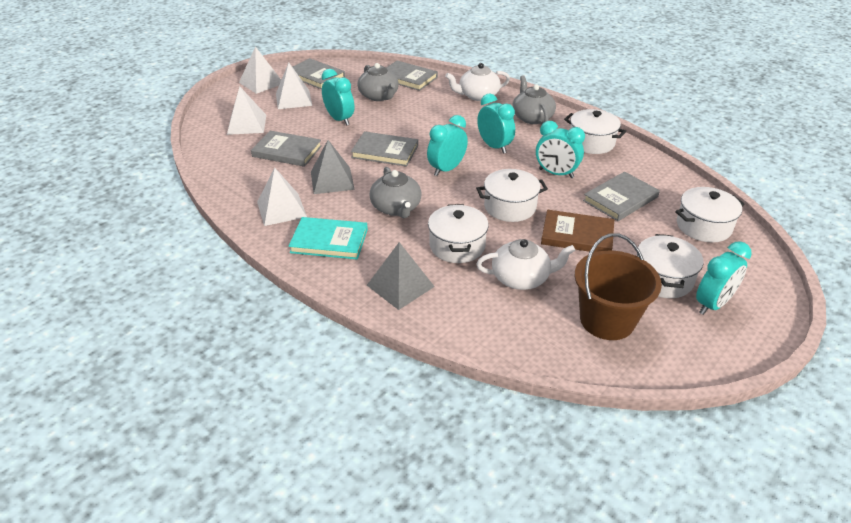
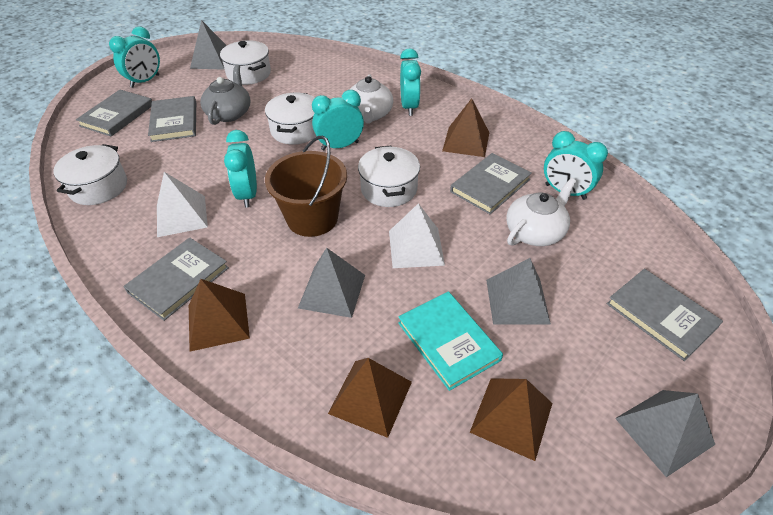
brown book: [541,210,614,252] = 1 -> none = 0
brown pyramid: none = 0 -> [189,279,250,352] [328,358,412,438] [442,98,490,157] [470,378,553,461] = 4
grey pyramid: [311,140,355,194] [367,242,435,310] = 2 -> [190,20,227,70] [298,248,365,318] [486,258,551,324] [615,390,715,477] = 4
grey teapot: [357,63,399,101] [369,167,422,218] [512,75,556,124] = 3 -> [200,64,250,125] = 1
white pot: [428,204,489,263] [476,169,548,222] [564,109,626,154] [637,234,704,298] [675,187,745,242] = 5 -> [53,144,127,205] [220,40,271,85] [265,92,316,145] [358,146,420,207] = 4
white pyramid: [227,86,266,135] [239,47,281,94] [257,167,307,226] [276,62,312,109] = 4 -> [157,172,208,237] [389,203,445,268] = 2

